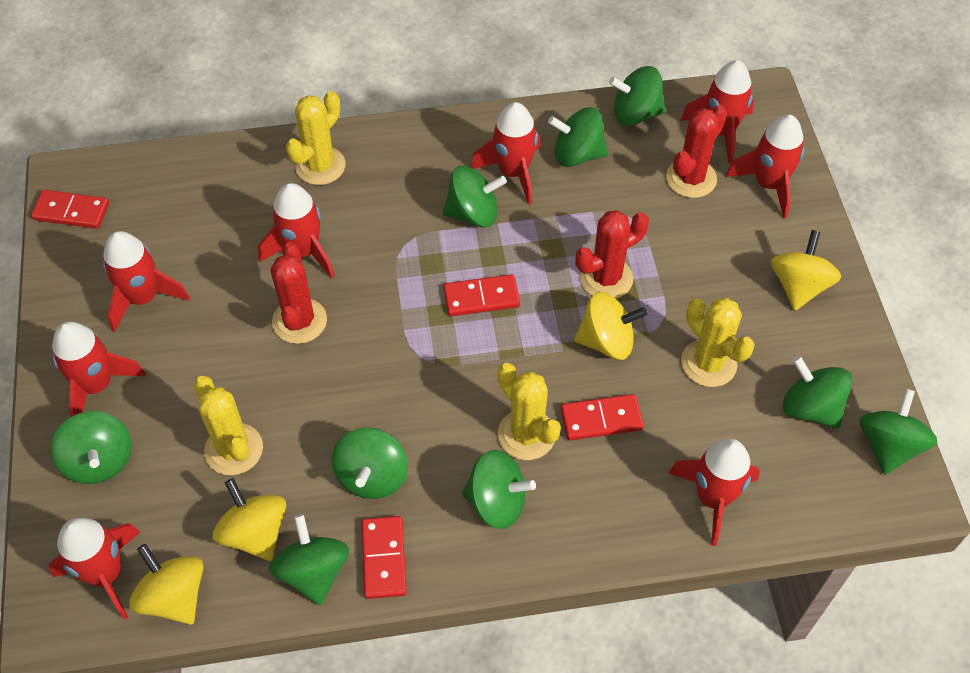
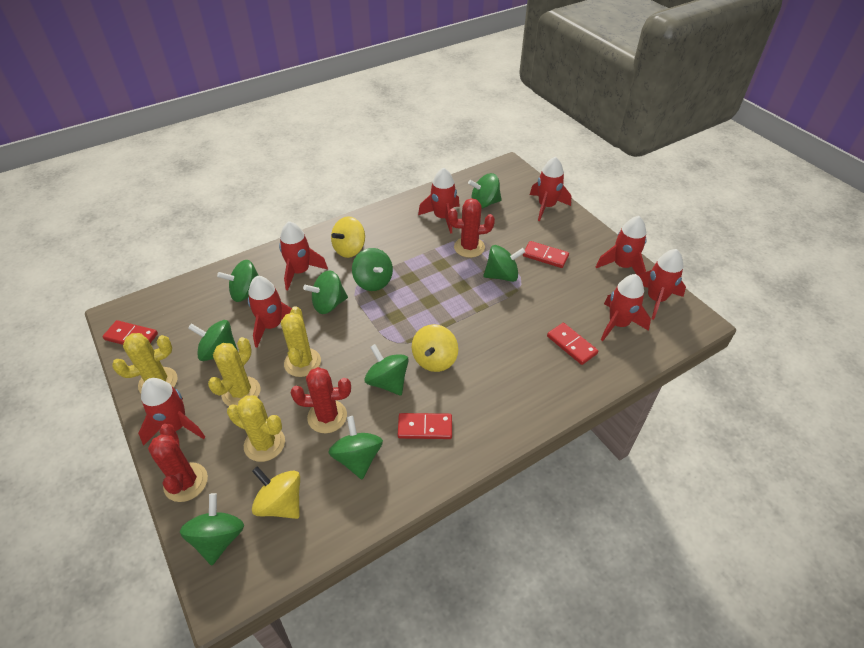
yellow spinning top: [129,544,204,625] [213,478,286,561] [574,292,648,360] [771,230,841,310] = 4 -> [252,466,300,519] [331,216,365,258] [412,324,458,372] = 3

